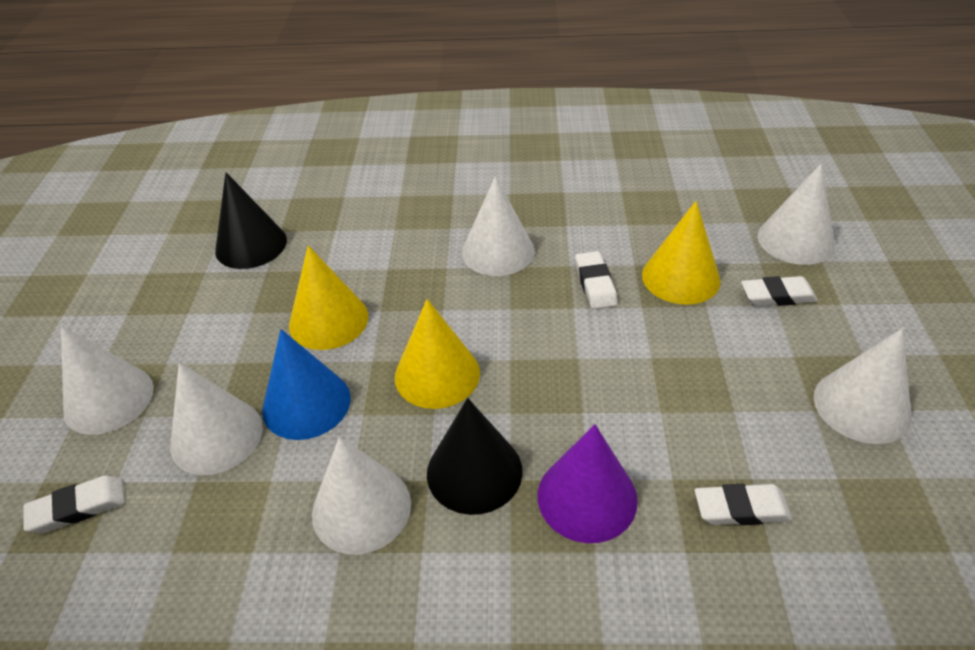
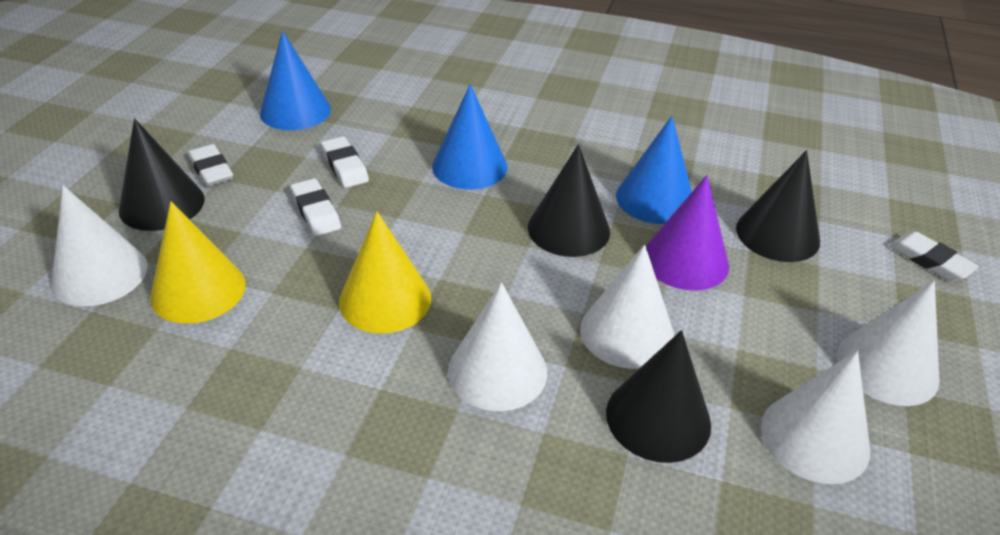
black cone: [215,172,287,269] [427,398,523,515] = 2 -> [119,118,205,231] [528,144,610,257] [606,330,711,463] [736,150,820,262] = 4
blue cone: [262,329,351,440] = 1 -> [260,31,331,130] [432,84,507,190] [616,116,692,224] = 3
white cone: [61,326,154,435] [170,363,263,475] [312,437,411,555] [462,176,535,276] [758,163,835,265] [814,328,912,444] = 6 -> [51,185,148,306] [448,282,547,411] [580,245,675,369] [761,351,870,484] [837,280,940,406] = 5
yellow cone: [289,245,368,350] [395,299,480,409] [642,201,721,305] = 3 -> [150,201,246,324] [339,212,431,333] = 2

